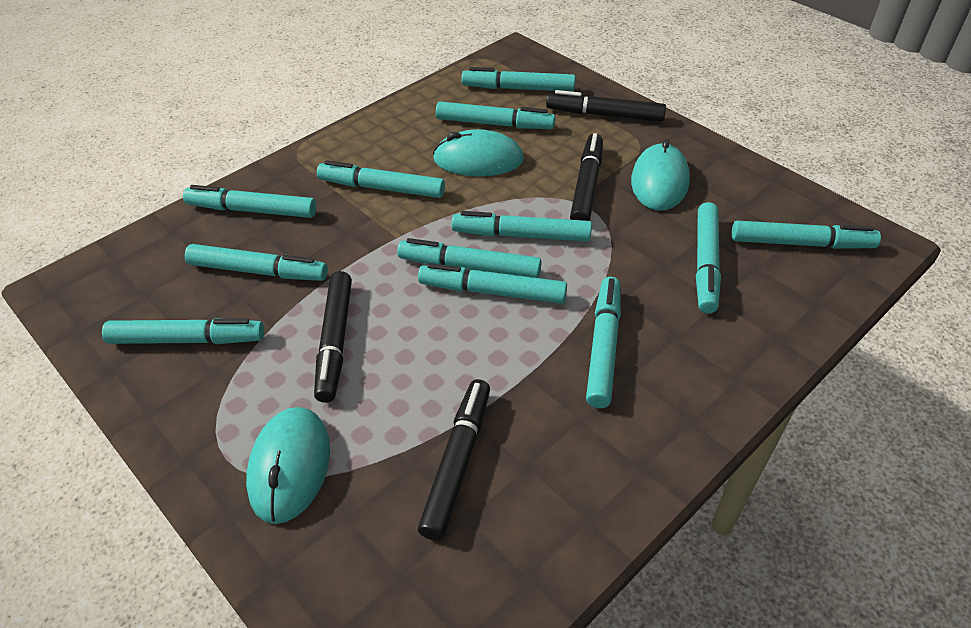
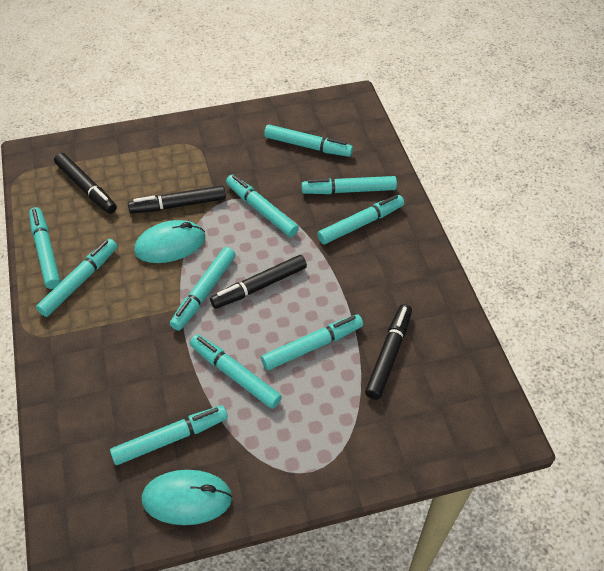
turquoise marker: [102,318,264,344] [183,185,316,218] [185,244,328,281] [317,160,445,198] [397,238,541,278] [418,263,567,304] [436,102,555,129] [452,211,592,242] [462,67,575,92] [586,277,621,408] [696,202,721,313] [731,221,881,249] = 12 -> [29,207,61,289] [36,239,117,317] [110,405,228,465] [170,247,236,331] [190,334,282,409] [226,175,299,237] [261,314,363,370] [264,125,353,157] [302,176,397,194] [317,195,404,244] = 10
turquoise mouse: [246,407,330,524] [433,129,524,177] [631,139,690,210] = 3 -> [134,220,205,263] [142,470,232,525] = 2

